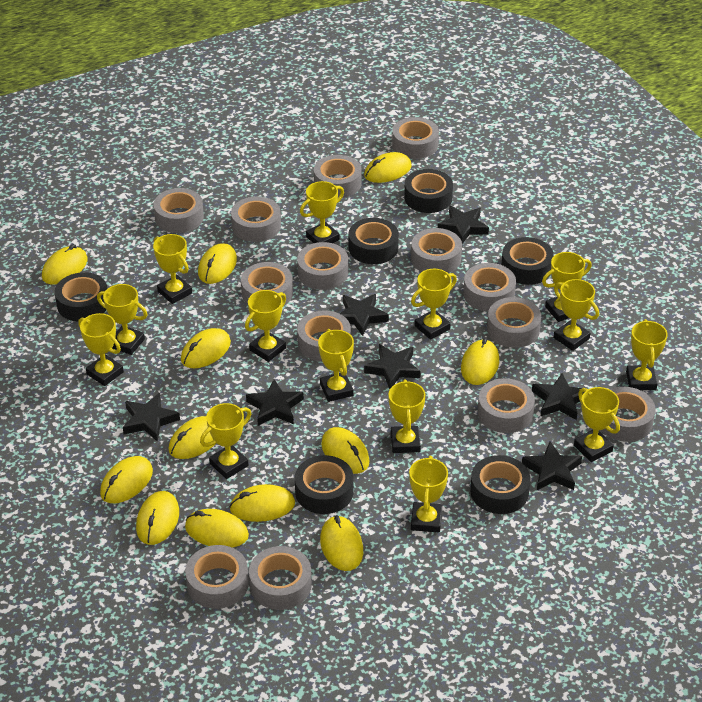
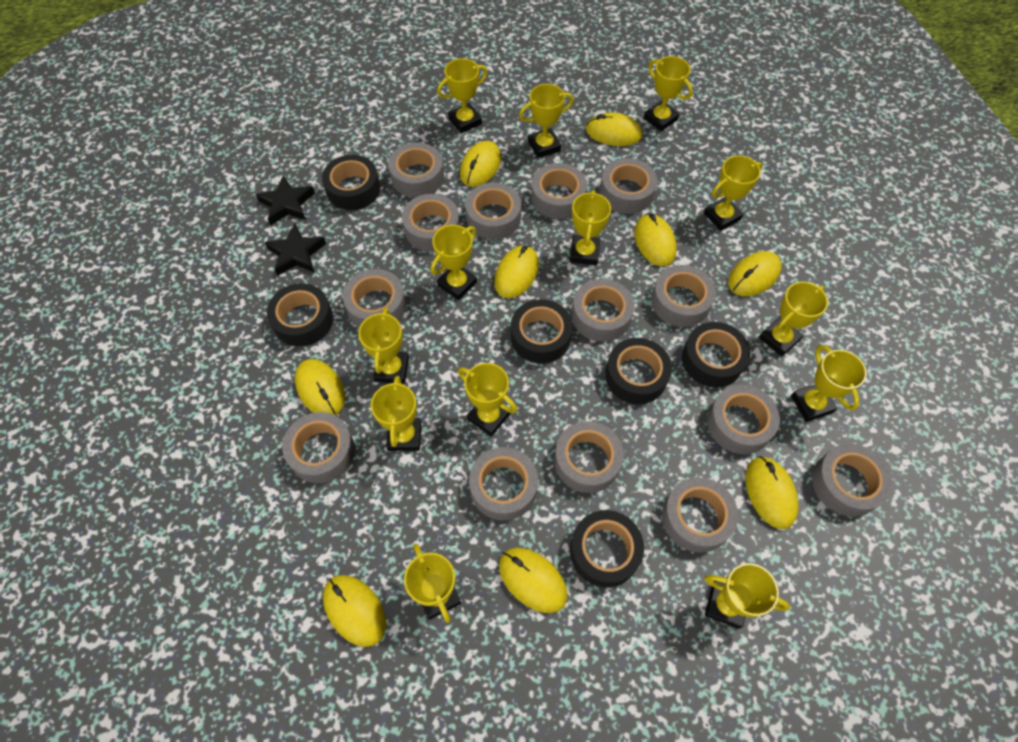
black star: [123,393,180,442] [246,379,304,426] [339,294,389,336] [364,344,421,389] [437,206,489,244] [522,441,582,490] [532,373,584,420] = 7 -> [255,175,315,225] [264,223,326,276] = 2
yellow mouse: [42,244,88,284] [100,456,153,503] [136,491,179,545] [169,416,215,459] [181,328,231,368] [185,509,249,548] [198,243,237,284] [229,484,295,522] [320,515,363,571] [321,427,370,474] [364,152,411,183] [461,338,499,385] = 12 -> [295,359,345,415] [323,575,386,647] [460,141,501,187] [494,245,539,298] [499,548,568,613] [586,113,642,146] [634,213,677,266] [728,251,782,296] [745,456,799,529] = 9
yellow trophy: [78,313,124,386] [97,284,148,355] [153,234,192,304] [200,403,251,479] [245,290,286,362] [300,181,344,243] [318,329,354,402] [388,379,425,453] [409,456,448,533] [411,269,457,340] [542,252,592,322] [554,279,599,351] [574,387,620,462] [626,319,668,390] = 14 -> [358,308,409,384] [371,376,421,451] [404,544,461,623] [431,225,477,300] [437,58,488,133] [458,363,517,436] [519,84,574,158] [570,190,611,265] [644,56,693,132] [704,155,763,231] [704,563,790,629] [759,282,828,357] [791,345,867,422] = 13

